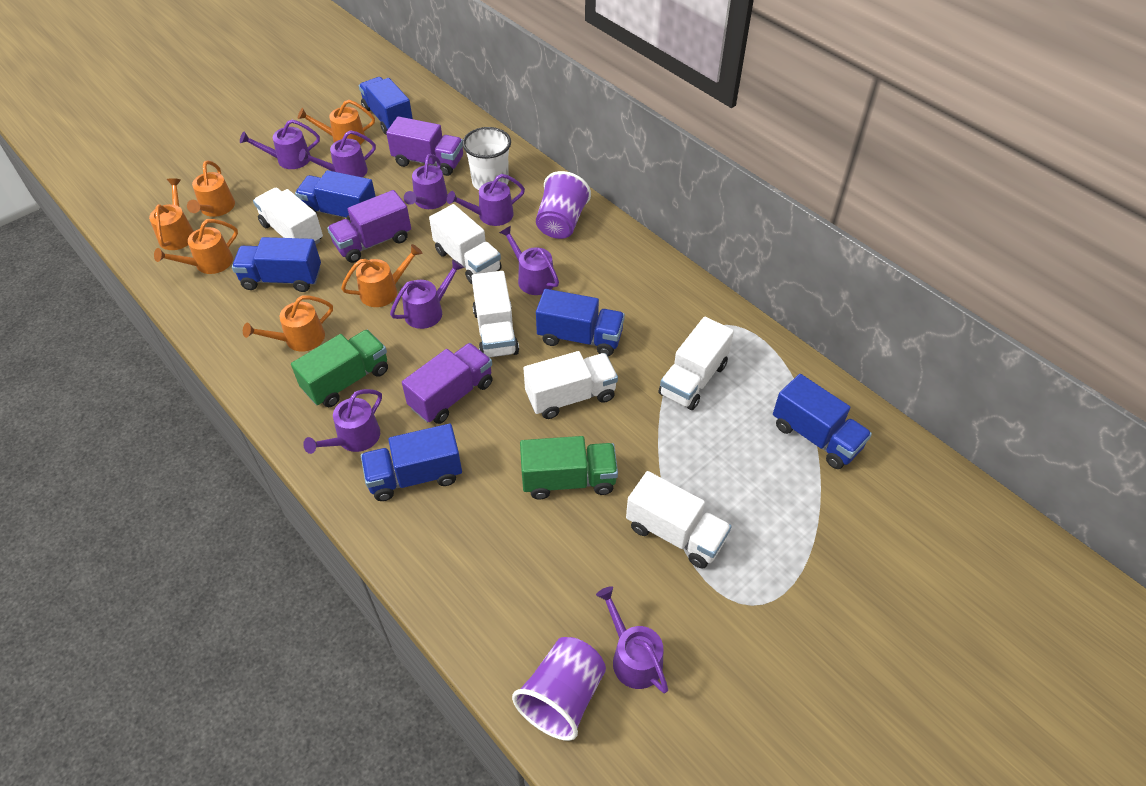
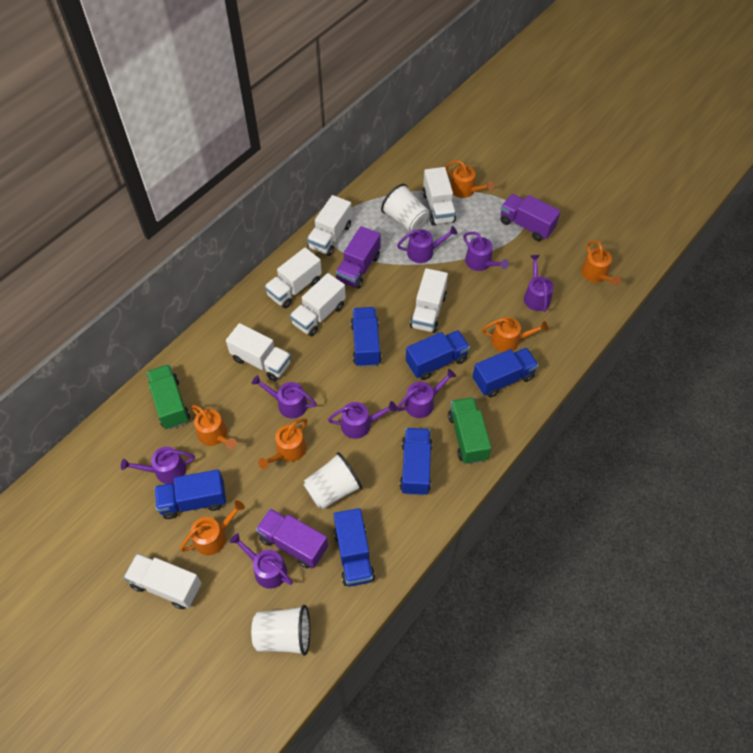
purple cup: [512,637,606,741] [536,171,591,239] = 2 -> none = 0
white cup: [462,127,511,190] = 1 -> [251,605,310,656] [303,452,362,509] [381,184,429,232] = 3
white truck: [253,188,323,244] [429,204,502,284] [472,271,519,358] [524,351,618,419] [626,471,732,569] [658,317,734,410] = 6 -> [124,554,202,609] [226,323,291,381] [264,248,322,308] [290,273,346,336] [307,195,352,256] [410,268,448,333] [422,167,456,225] = 7

